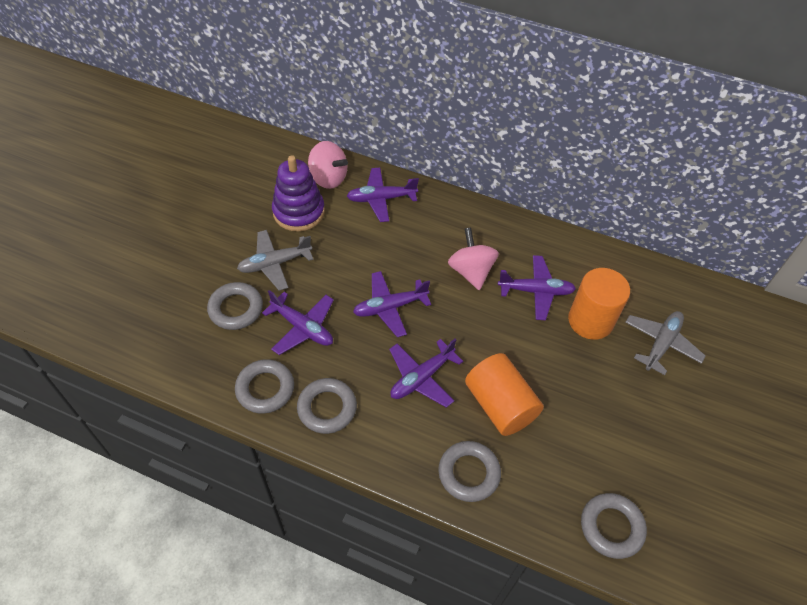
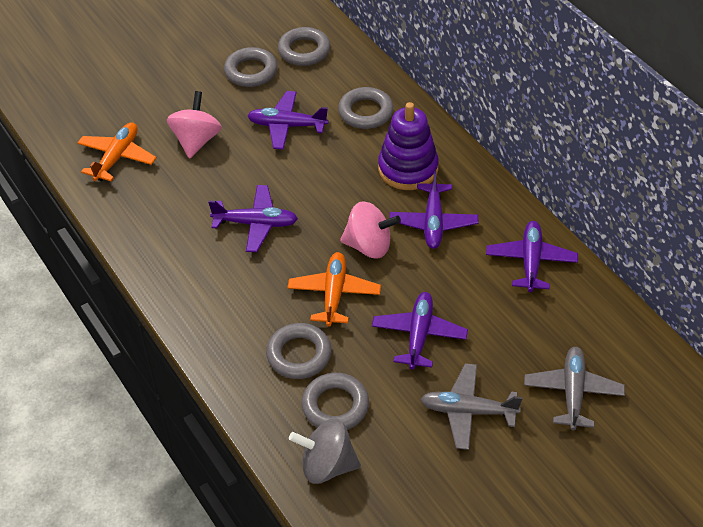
grey spinning top: none = 0 -> [289,419,361,484] = 1
orange cylinder: [465,353,544,436] [568,268,630,340] = 2 -> none = 0
orange plane: none = 0 -> [77,122,156,181] [288,252,381,327] = 2

